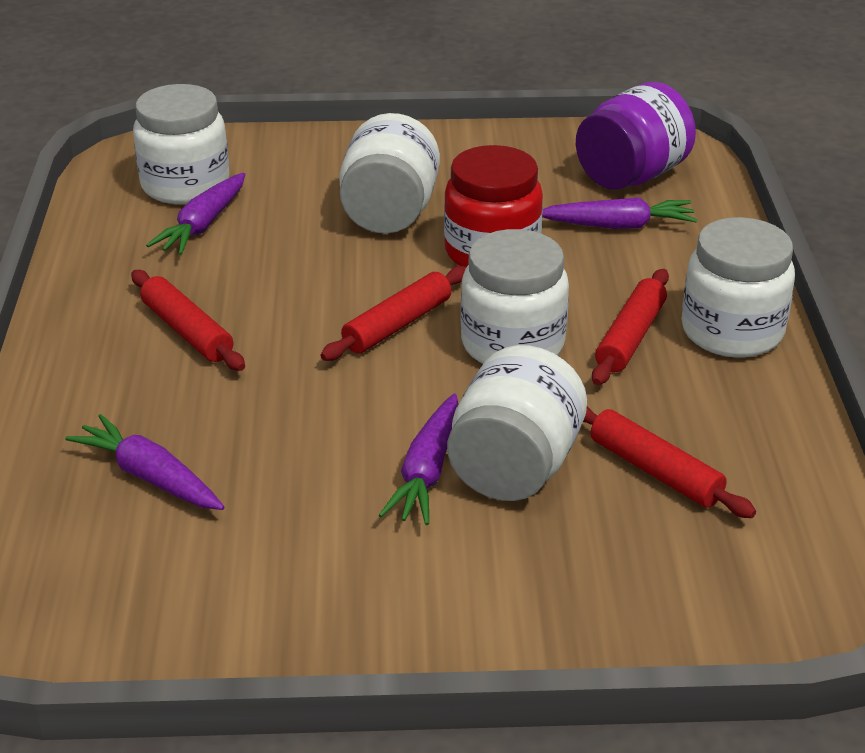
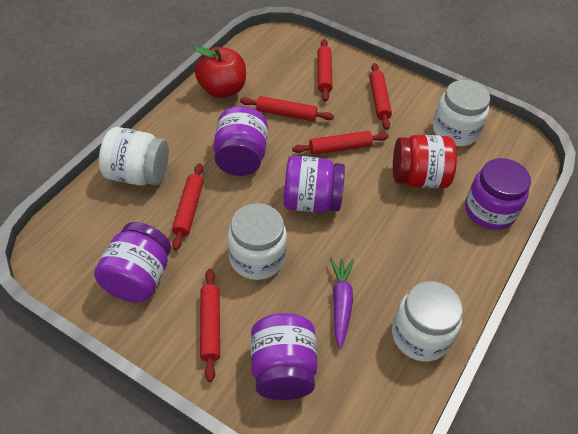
purple carrot: [65,414,225,510] [146,173,245,255] [379,393,458,525] [542,197,698,229] = 4 -> [330,258,354,349] = 1
purple jar: [576,82,696,190] = 1 -> [94,222,171,303] [213,106,268,176] [251,313,318,400] [283,156,345,213] [465,158,531,230] = 5
red apple: none = 0 -> [194,46,246,98] = 1
red rolling pin: [131,270,245,371] [321,266,466,361] [583,406,756,518] [592,269,669,385] = 4 -> [172,163,204,251] [200,269,220,382] [240,96,334,121] [292,131,389,155] [317,39,333,102] [370,63,392,130] = 6
white jar: [133,84,230,204] [339,113,440,234] [447,345,587,501] [461,229,569,364] [681,217,795,358] = 5 -> [99,127,169,186] [228,203,287,280] [392,281,463,362] [433,80,490,146] = 4

